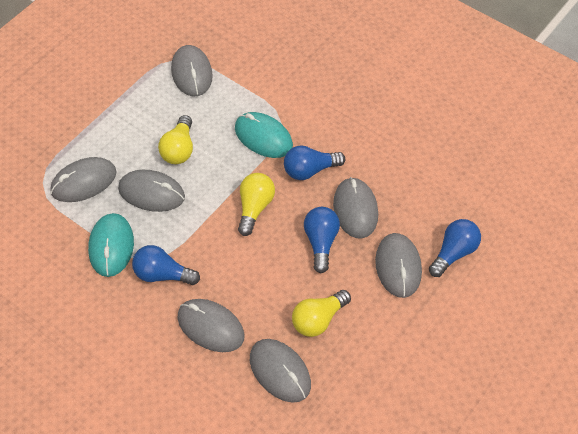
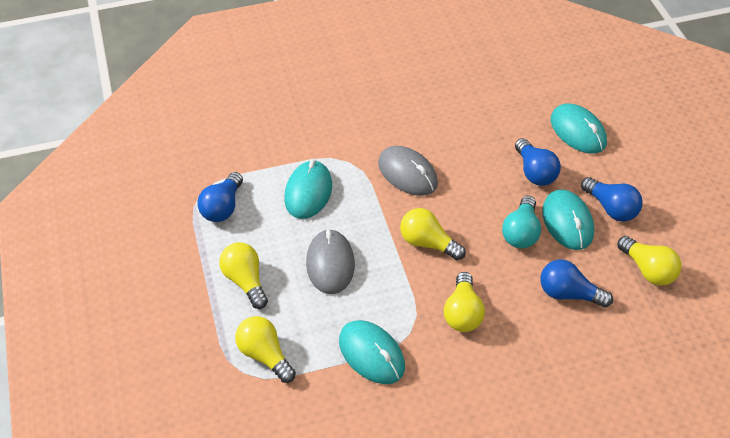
grey mouse: [50,157,117,202] [118,170,185,212] [171,45,213,96] [177,299,244,352] [250,339,311,403] [333,177,378,239] [375,233,422,298] = 7 -> [306,229,355,294] [378,146,438,196] = 2
turquoise light bulb: none = 0 -> [502,196,541,248] = 1
turquoise mouse: [88,213,134,277] [235,112,293,158] = 2 -> [284,160,332,219] [339,320,405,384] [542,189,594,250] [551,104,607,153] = 4
yellow light bulb: [158,115,193,164] [238,173,275,236] [292,290,351,337] = 3 -> [219,242,268,309] [235,316,296,383] [400,208,466,260] [444,272,485,332] [617,236,681,286] = 5

